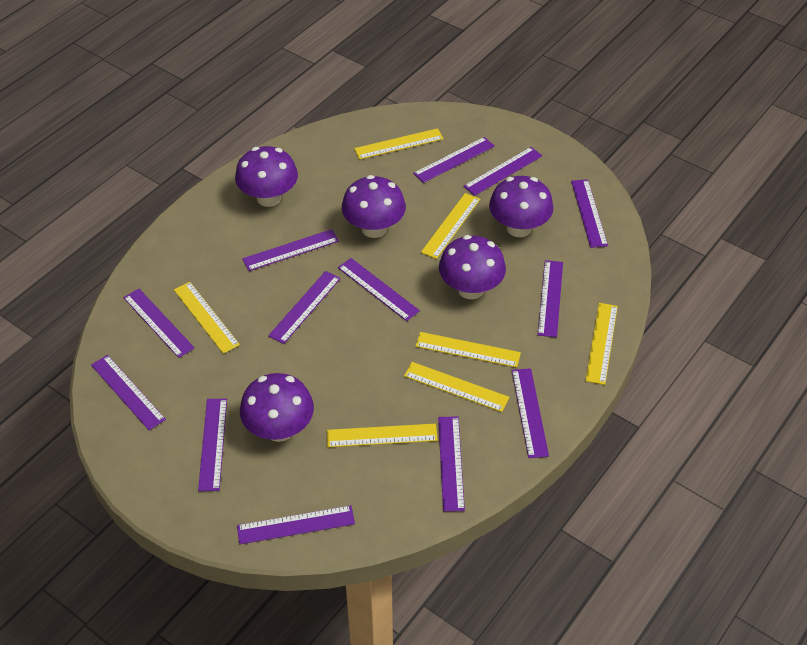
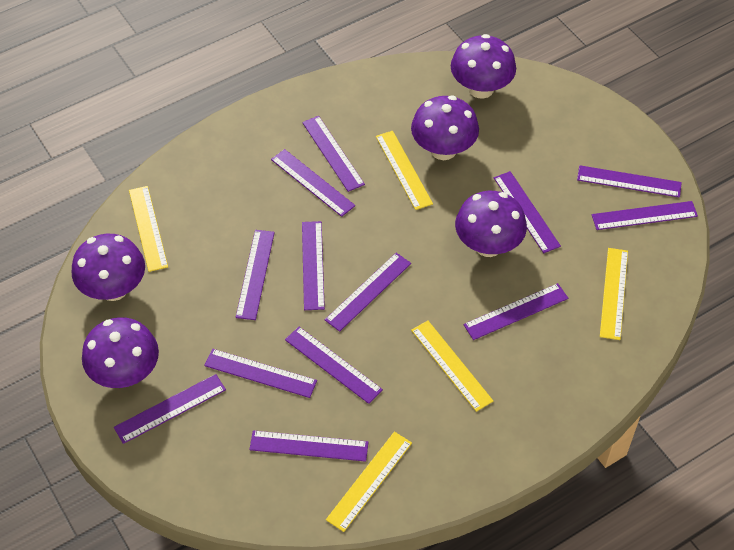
yellow ruler: [174,282,240,354] [327,424,438,447] [354,128,444,160] [404,362,509,412] [415,332,521,368] [421,193,480,259] [585,303,618,385] = 7 -> [129,186,168,272] [326,432,412,532] [376,131,433,210] [411,321,493,412] [600,248,628,340] = 5

